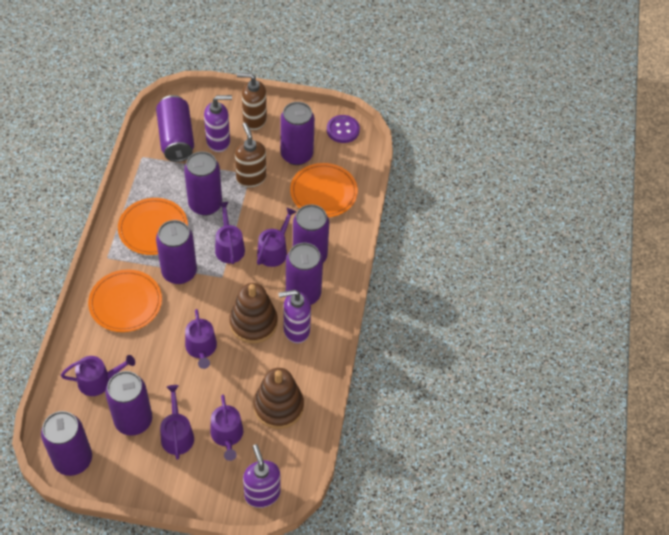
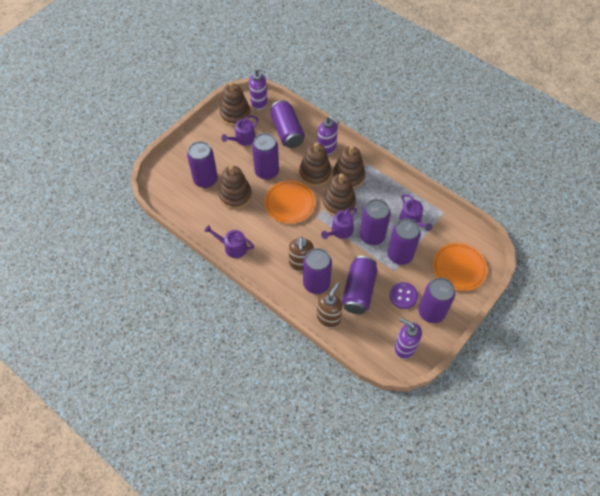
brown stacking toy: [229,283,278,343] [254,368,304,429] = 2 -> [218,165,252,209] [220,82,251,126] [299,143,332,187] [322,174,356,216] [332,145,365,189] = 5
orange plate: [88,269,162,332] [118,198,188,255] [290,163,358,217] = 3 -> [264,180,315,224] [433,243,487,291] = 2
purple watering can: [61,355,135,396] [160,385,194,460] [185,309,217,369] [210,395,243,461] [215,202,245,264] [257,208,296,267] = 6 -> [204,225,254,258] [221,115,258,146] [321,207,357,239] [399,194,432,231] = 4

